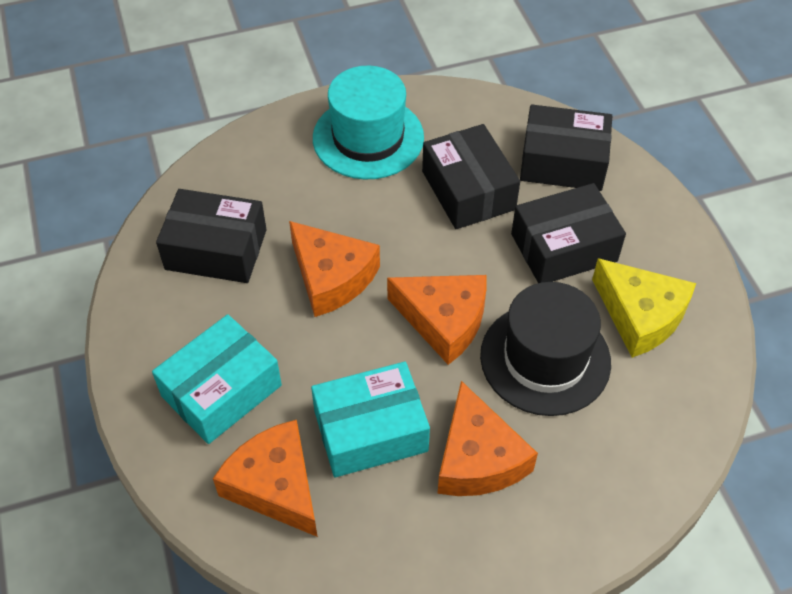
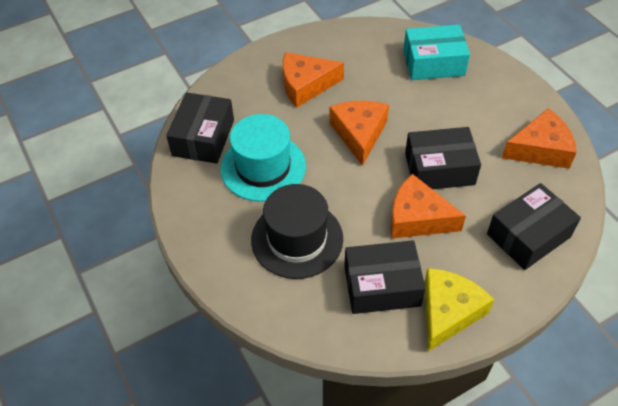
turquoise box: [152,314,282,444] [311,362,430,477] = 2 -> [403,25,470,80] = 1

